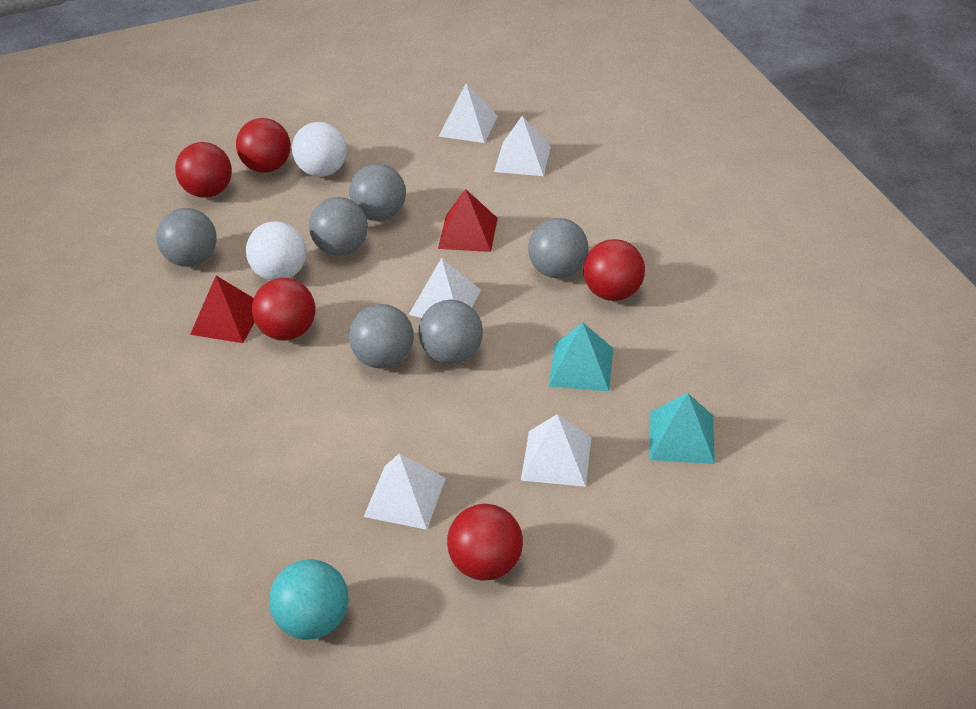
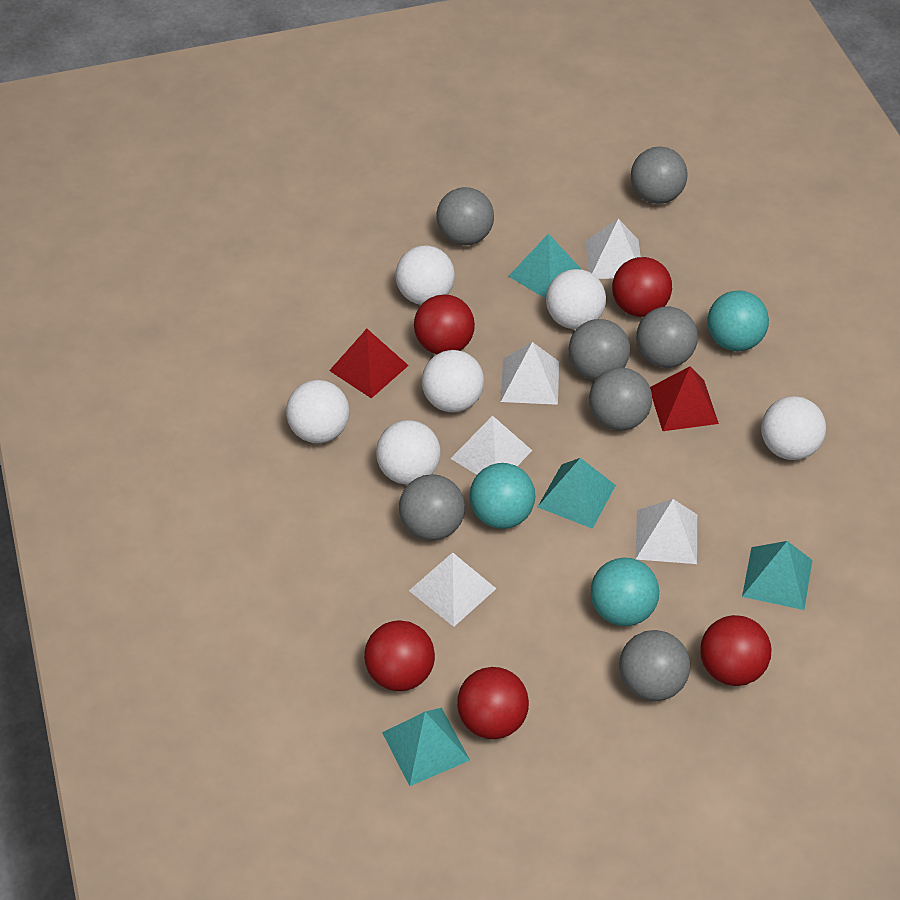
grey ball: [156,208,217,267] [309,197,368,256] [349,164,406,221] [349,304,414,369] [418,300,483,364] [528,218,588,278] = 6 -> [399,474,465,540] [436,187,494,245] [569,319,630,380] [589,368,652,431] [619,630,690,701] [631,147,688,204] [636,307,698,368] = 7
turquoise ball: [269,559,349,640] = 1 -> [469,463,535,529] [591,558,659,626] [707,290,769,351] = 3
turquoise pyramid: [548,323,613,392] [650,393,715,464] = 2 -> [382,708,470,786] [508,233,582,299] [538,458,616,529] [742,541,812,610] = 4
white ball: [246,221,306,280] [292,122,347,177] = 2 -> [286,380,349,443] [376,420,441,485] [396,245,455,305] [422,350,484,412] [546,269,606,329] [761,396,826,460] = 6

